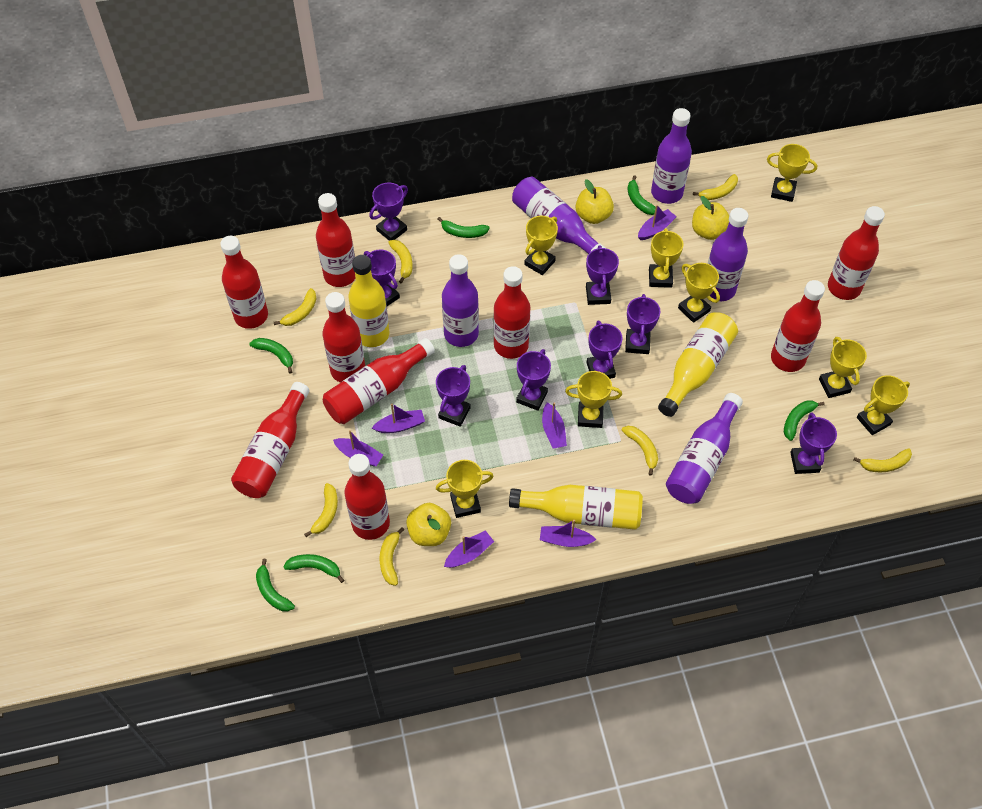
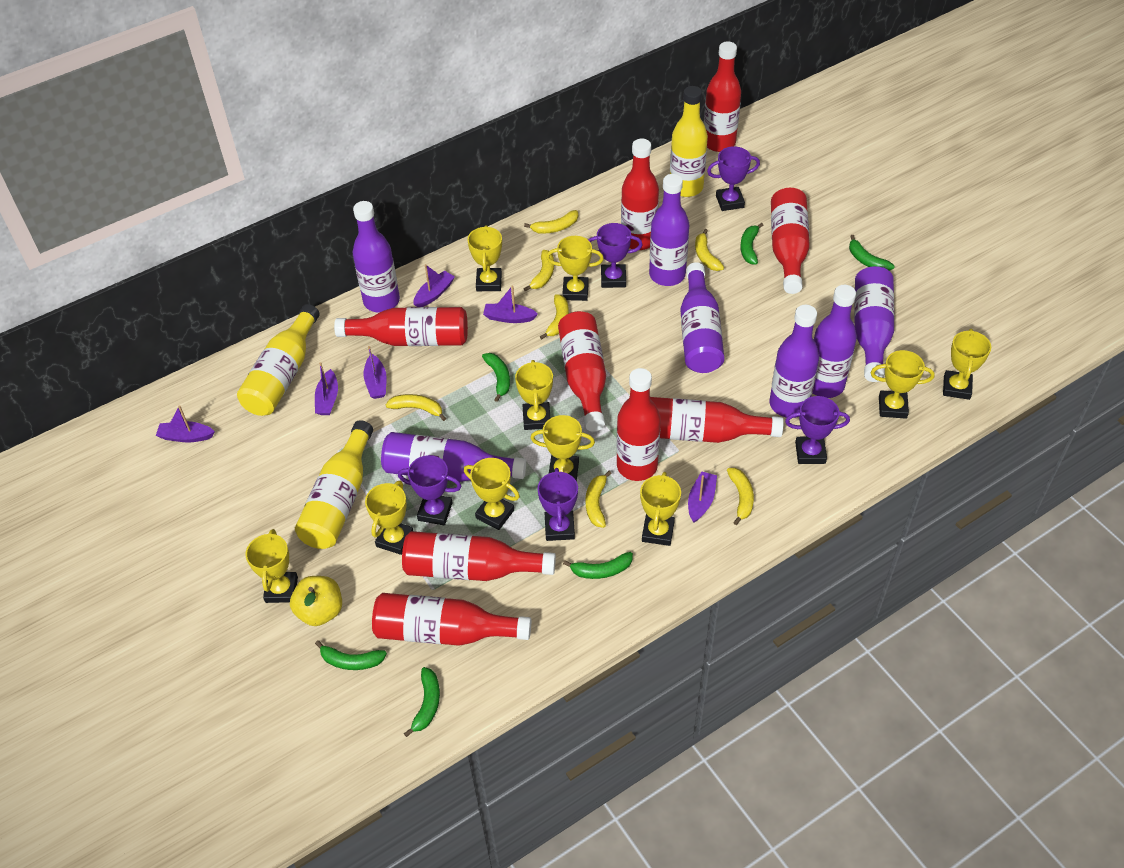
purple bottle: [442,254,479,347] [512,177,605,254] [651,108,692,204] [666,393,743,504] [708,208,748,301] = 5 -> [353,201,400,313] [381,432,526,482] [649,174,689,286] [680,262,724,373] [769,305,819,418] [812,285,857,398] [854,266,895,382] = 7
purple trophy: [364,250,400,306] [370,183,408,241] [436,365,470,427] [516,349,551,411] [586,245,619,305] [587,320,622,379] [625,294,661,354] [790,413,837,474] = 8 -> [398,455,461,525] [537,468,578,541] [588,223,643,288] [707,146,760,211] [785,396,850,464] = 5
yellow apple: [406,503,451,546] [576,179,614,224] [692,196,729,240] = 3 -> [290,576,342,626] = 1
yellow trophy: [436,460,494,518] [524,216,558,275] [565,371,622,428] [649,228,684,288] [678,263,720,323] [767,144,817,202] [819,337,867,398] [857,375,910,435] = 8 -> [245,529,298,603] [365,481,413,555] [464,458,520,530] [467,225,502,291] [515,360,553,430] [530,415,595,482] [546,236,604,301] [640,472,681,546] [871,350,935,419] [943,329,991,400] = 10

